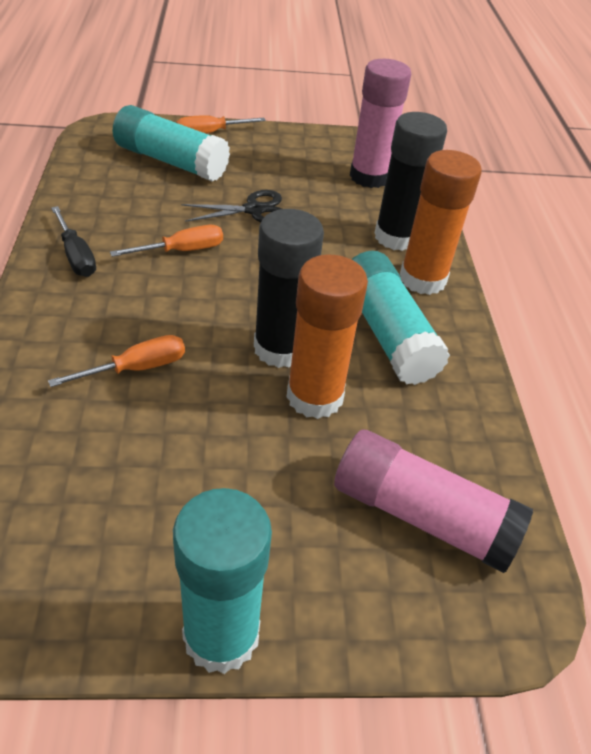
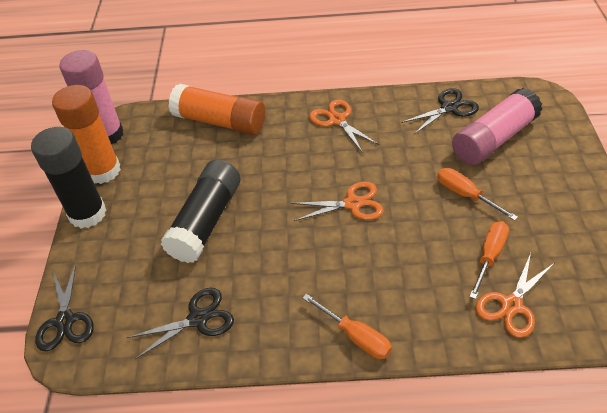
black scissors: [182,190,282,223] = 1 -> [35,263,94,351] [127,288,234,359] [401,88,479,134] = 3
black screwdriver: [51,206,96,277] = 1 -> none = 0
orange scissors: none = 0 -> [291,182,384,221] [309,100,379,153] [476,253,553,338] = 3
turquoise glue stick: [113,105,230,182] [173,488,272,674] [351,251,450,385] = 3 -> none = 0

